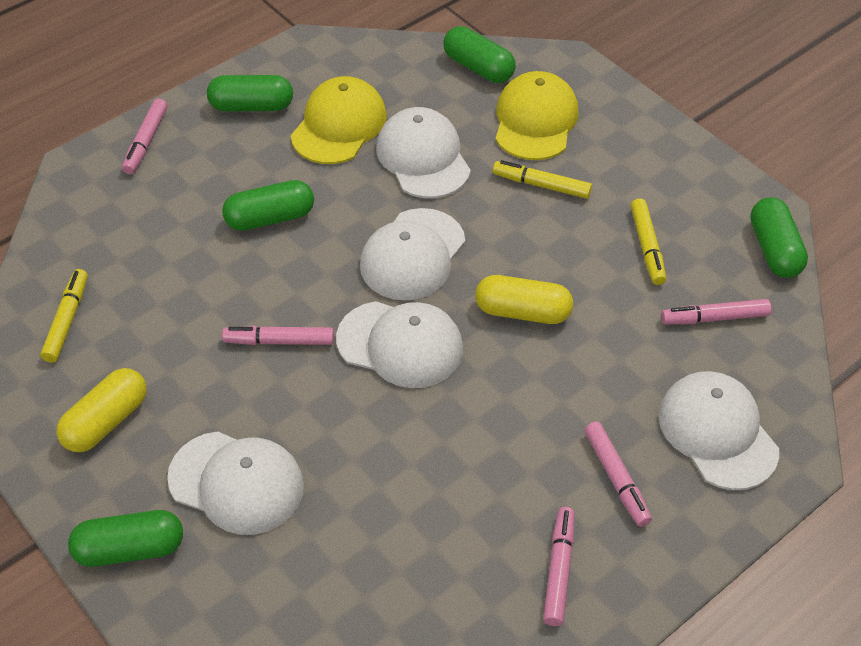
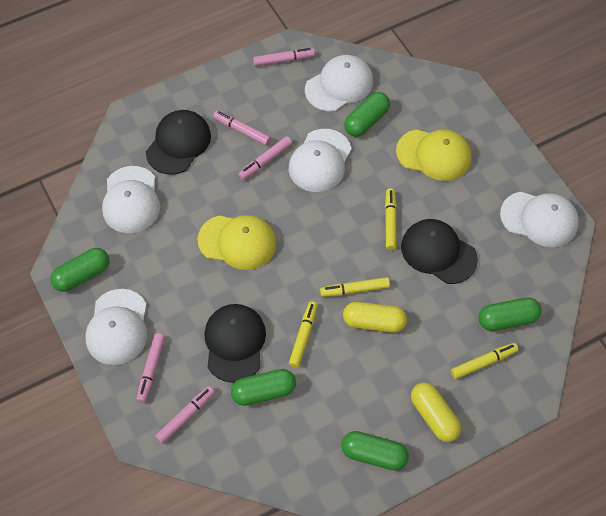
black cap: none = 0 -> [146,110,211,175] [204,304,266,383] [401,219,478,284] = 3
yellow marker: [40,269,88,363] [493,160,592,199] [631,198,666,285] = 3 -> [289,301,318,368] [320,277,390,297] [385,188,397,250] [451,343,518,379] = 4

